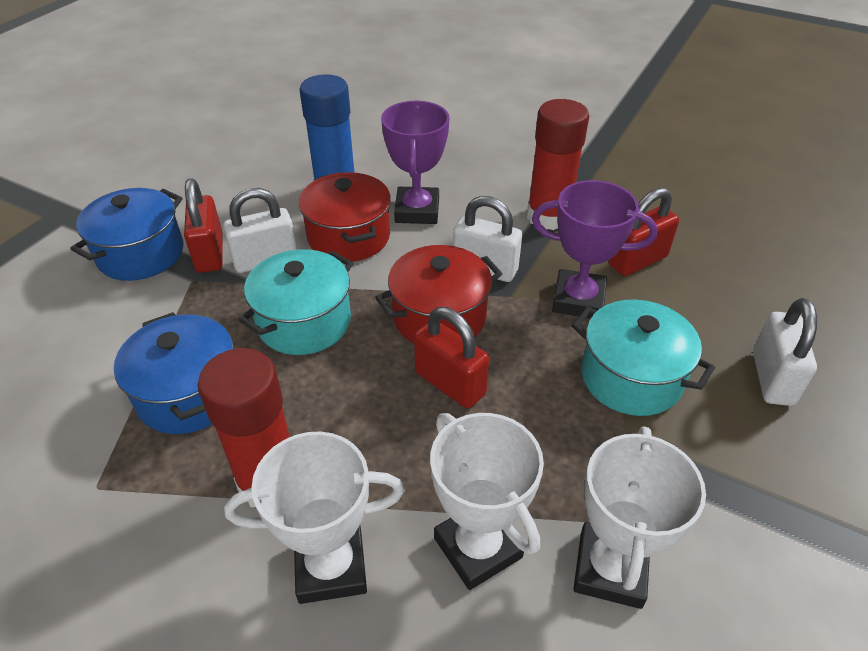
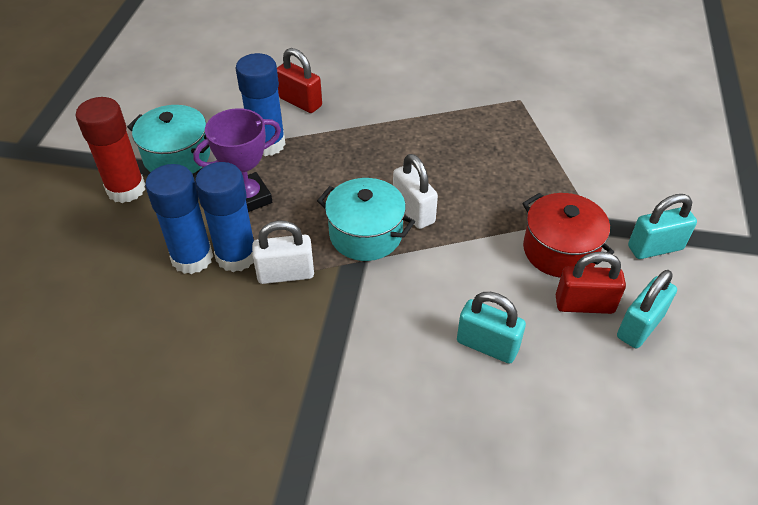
blue glue stick: [300,74,355,181] = 1 -> [145,164,213,274] [195,162,254,272] [236,53,286,156] = 3
blue pot: [71,188,184,281] [114,312,234,434] = 2 -> none = 0
purple trophy: [381,101,450,224] [532,180,657,318] = 2 -> [193,108,281,212] = 1
red glue stick: [198,348,290,507] [527,99,589,230] = 2 -> [76,97,145,203] = 1
red padlock: [184,179,223,273] [414,307,489,408] [609,188,679,276] = 3 -> [277,48,322,113] [556,252,626,314] = 2
red pot: [299,172,391,262] [375,245,502,343] = 2 -> [522,193,614,278] = 1
turquoise padlock: none = 0 -> [457,292,526,364] [617,270,677,349] [628,194,697,259] = 3
white padlock: [223,188,297,273] [453,196,522,282] [753,298,817,406] = 3 -> [252,220,314,284] [393,154,438,229] = 2
white trophy: [224,431,404,604] [430,413,544,590] [573,426,706,609] = 3 -> none = 0

